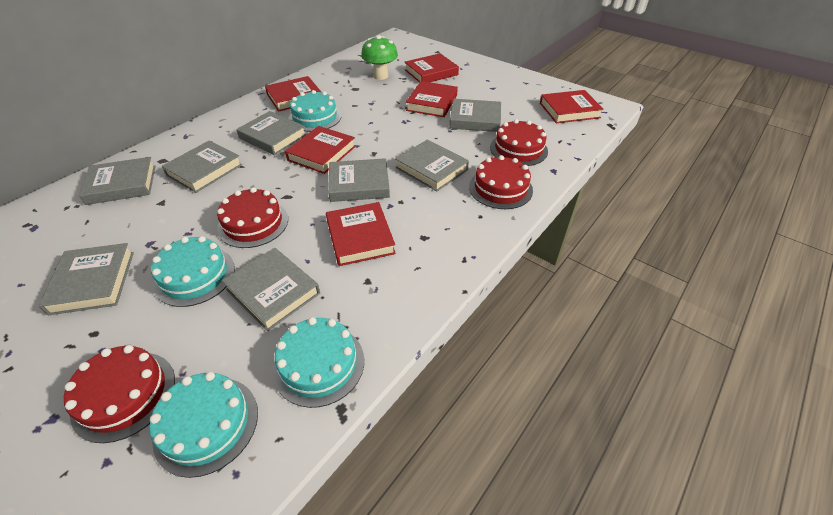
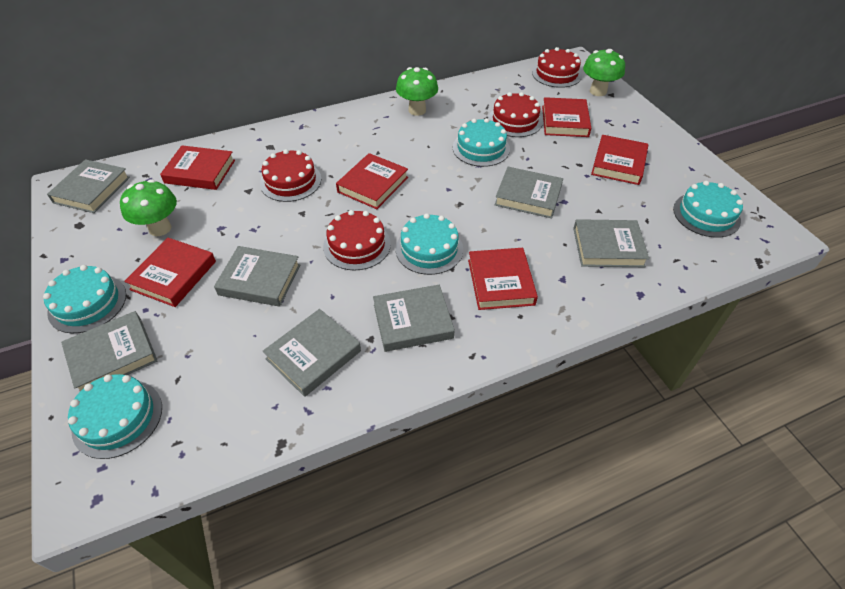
green mushroom: [361,35,398,80] = 1 -> [120,179,177,236] [396,67,438,116] [583,49,625,96] = 3
grey book: [39,243,134,315] [79,157,156,205] [162,140,242,193] [222,248,320,331] [236,111,307,155] [328,158,390,202] [395,139,469,192] [449,99,501,132] = 8 -> [47,159,130,213] [61,311,157,391] [214,246,300,307] [263,309,361,397] [373,285,455,352] [495,167,563,218] [573,219,649,267] = 7
turquoise cake: [150,372,258,478] [151,236,235,307] [273,317,364,408] [289,90,341,132] = 4 -> [43,265,126,333] [68,374,162,459] [396,213,463,275] [453,118,510,167] [673,181,743,238] = 5

